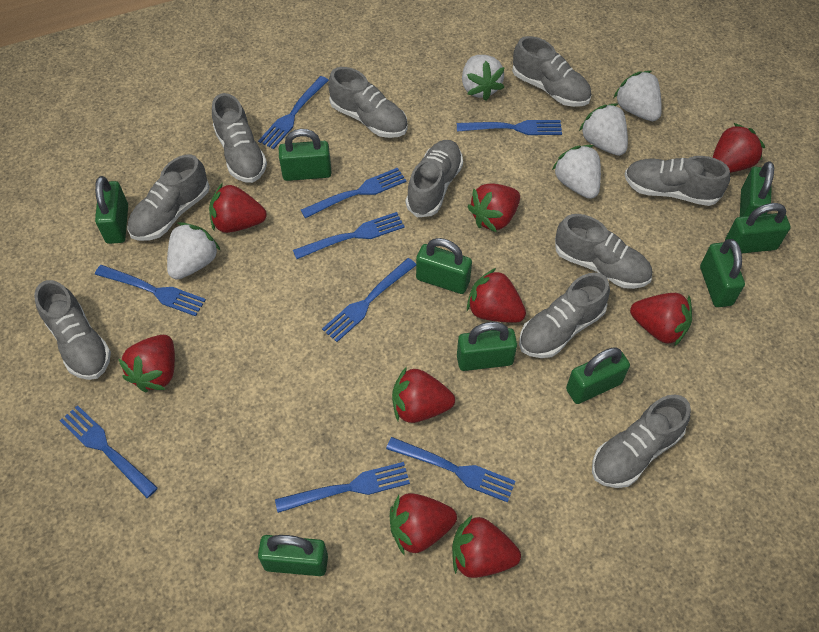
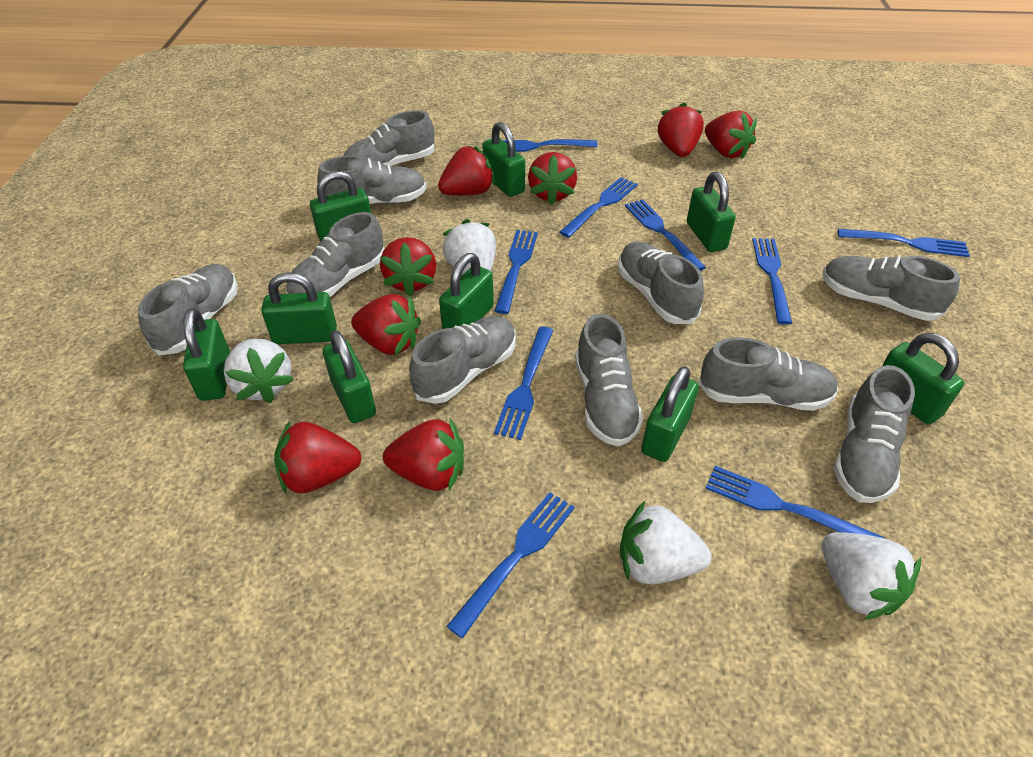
red strawberry: [119,335,175,392] [209,183,267,233] [390,493,457,555] [392,366,455,423] [452,514,521,578] [467,183,520,233] [467,268,526,323] [630,293,692,346] [713,123,765,173] = 9 -> [274,421,362,494] [351,294,421,355] [380,237,436,296] [383,418,464,491] [438,145,495,196] [528,152,577,205] [658,102,704,157] [705,110,757,159] = 8
white strawberry: [167,222,221,280] [462,55,505,101] [552,145,601,199] [579,104,628,156] [614,71,662,121] = 5 -> [224,338,294,403] [442,219,496,275] [620,501,712,584] [822,532,921,620] = 4

